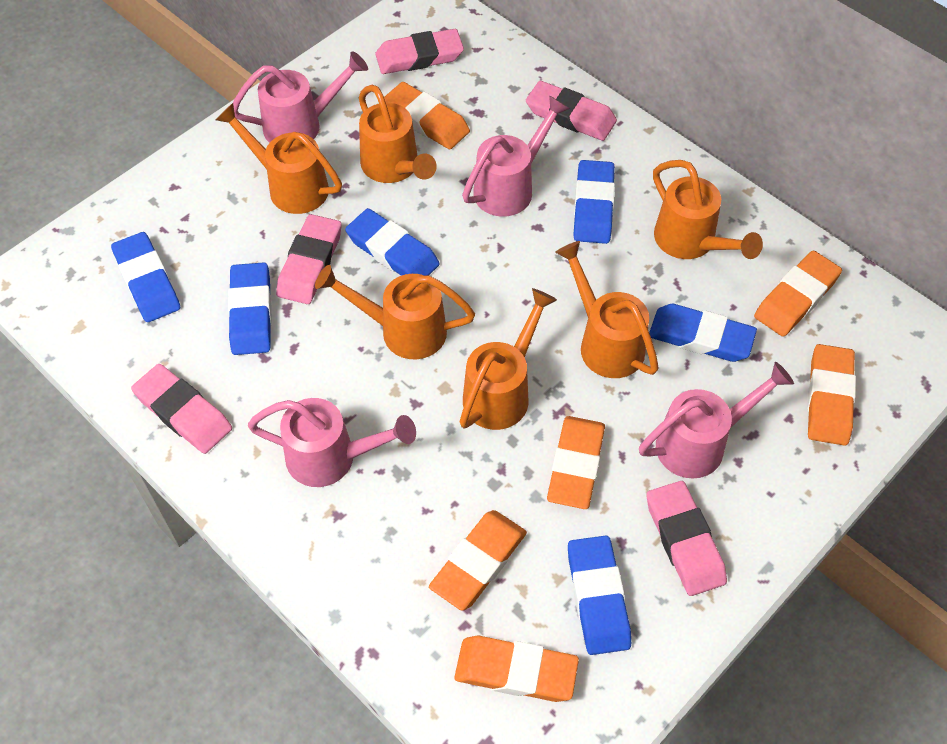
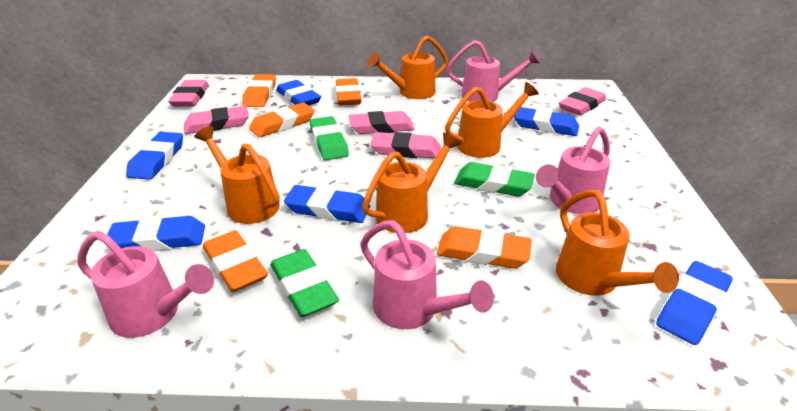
green eraser: none = 0 -> [271,249,339,317] [310,116,349,160] [454,162,535,196] = 3
orange eraser: [384,82,470,149] [429,510,527,611] [454,636,579,702] [547,416,605,509] [754,251,842,337] [808,344,856,446] = 6 -> [203,230,268,292] [242,74,276,107] [249,103,315,137] [336,78,361,106] [437,226,531,269] = 5
orange watering can: [216,103,342,214] [315,265,475,359] [359,85,437,183] [459,288,557,430] [555,241,659,378] [653,160,763,259] = 6 -> [194,126,280,224] [362,133,461,233] [368,36,448,99] [445,82,539,158] [556,190,679,295] = 5

